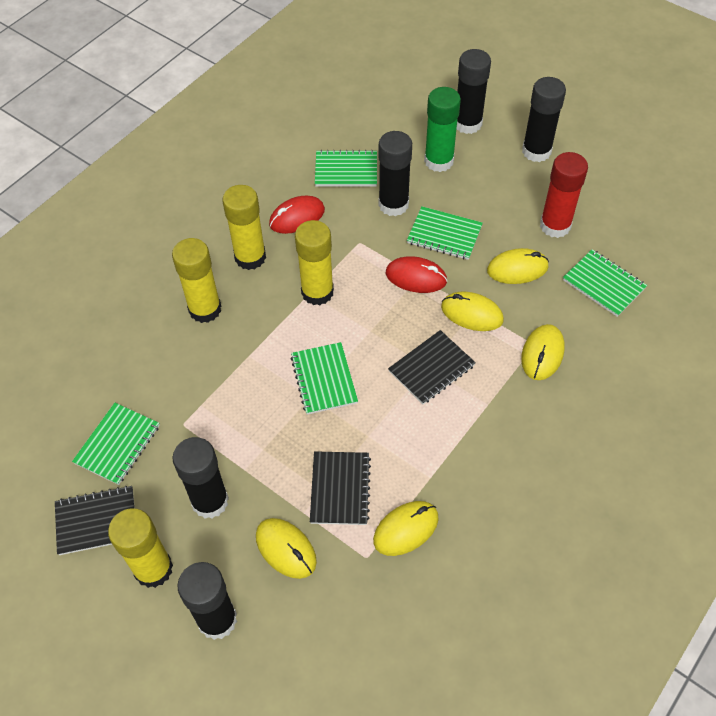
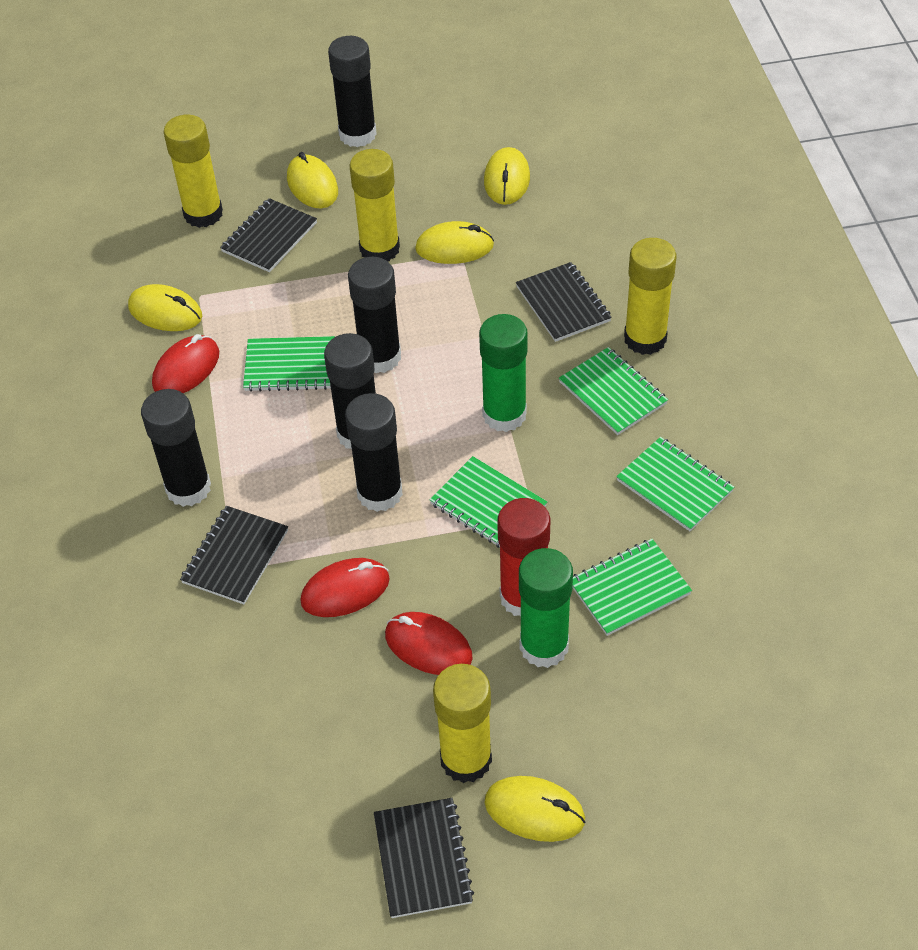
black notebook: [55,486,135,555] [310,451,371,525] [388,330,476,404] = 3 -> [180,506,288,604] [220,198,317,272] [374,798,474,918] [516,262,612,342] = 4
green glue stick: [424,87,461,172] = 1 -> [479,314,528,432] [519,548,573,668] = 2
red mouse: [269,196,325,234] [386,256,447,293] = 2 -> [152,334,219,393] [300,558,390,617] [385,612,473,675] = 3

